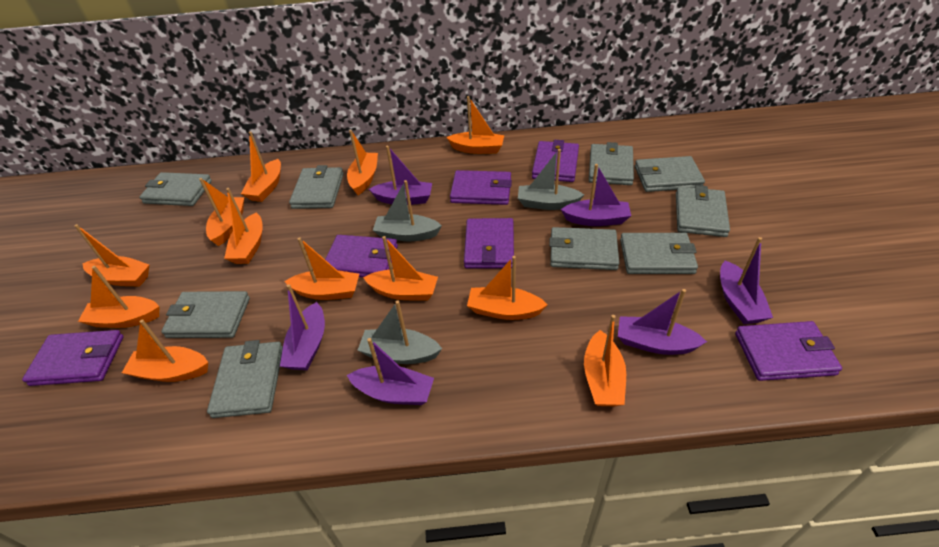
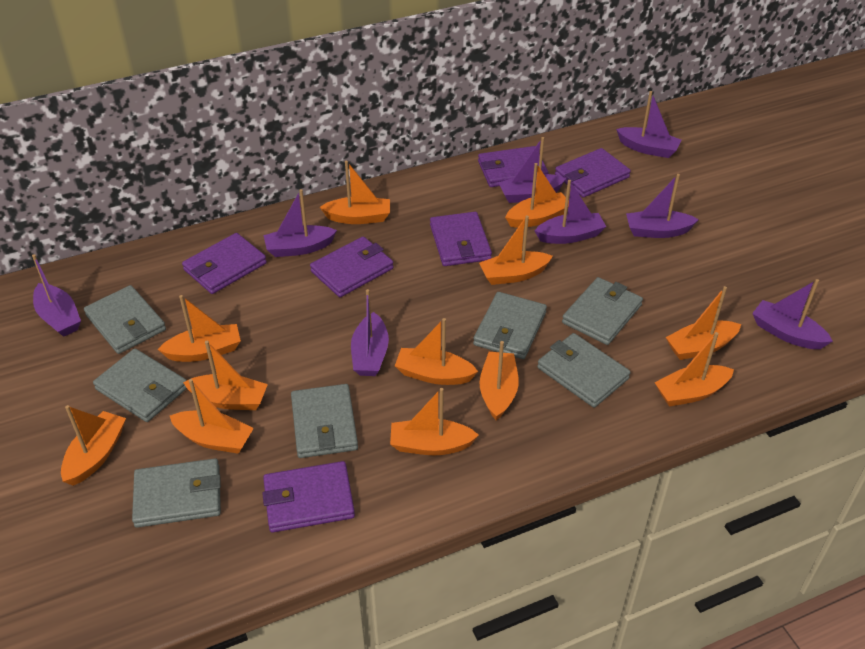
grey boat: [357,300,442,364] [373,180,442,241] [518,149,584,210] = 3 -> none = 0
grey wallet: [139,172,212,206] [161,291,250,338] [207,340,283,418] [289,165,344,209] [549,227,619,270] [589,142,634,185] [620,233,698,274] [635,156,705,192] [676,185,730,237] = 9 -> [84,285,166,354] [93,349,187,422] [132,458,221,528] [291,384,358,458] [473,292,547,359] [537,333,631,408] [562,277,643,345] = 7
purple boat: [280,284,325,370] [347,338,434,405] [369,146,432,205] [561,164,631,226] [618,289,707,355] [720,237,773,324] = 6 -> [32,254,81,337] [264,189,337,257] [351,289,389,376] [498,137,566,203] [535,180,606,244] [616,91,681,158] [626,174,699,238] [752,279,833,349] = 8

